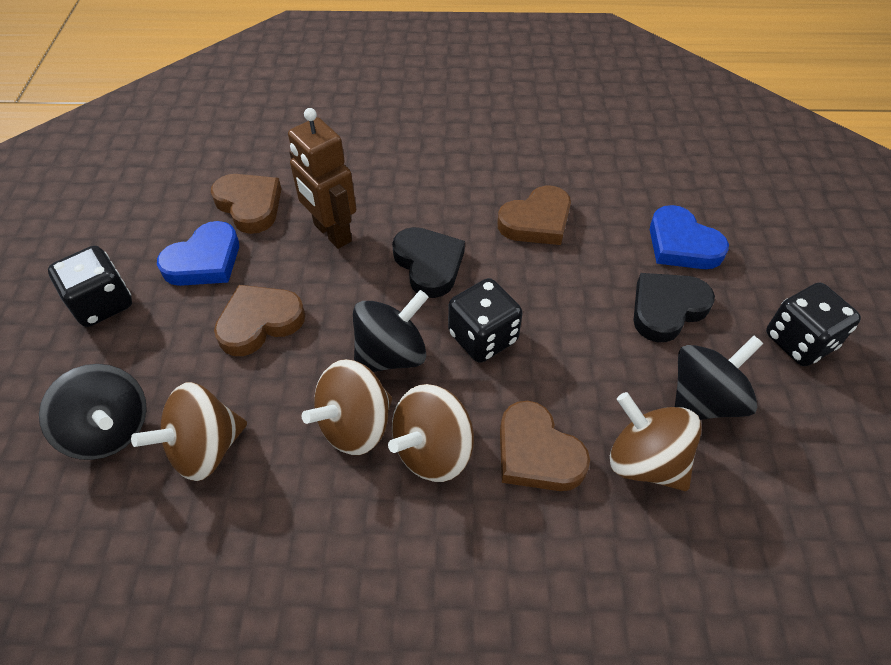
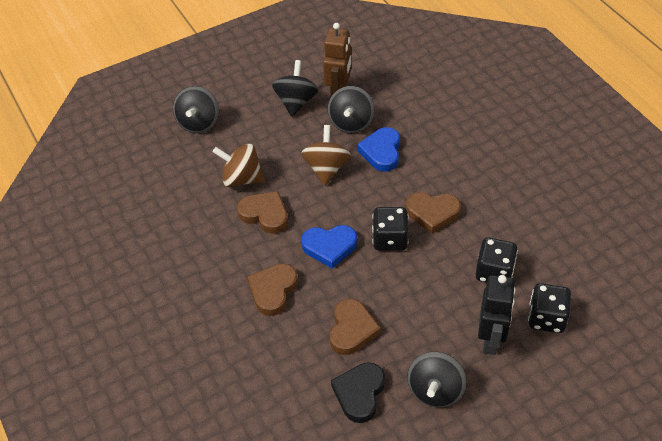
black heart: [392,227,465,298] [633,273,715,342] = 2 -> [331,363,385,423] = 1
black robot: none = 0 -> [478,275,516,355] = 1
black spinning top: [39,364,147,460] [353,290,429,372] [675,335,763,420] = 3 -> [173,86,219,133] [272,60,318,117] [328,86,375,133] [407,351,467,408] = 4
brown spinning top: [131,382,247,481] [302,359,392,455] [388,384,474,482] [610,392,702,491] = 4 -> [213,144,265,187] [301,125,351,186] = 2

